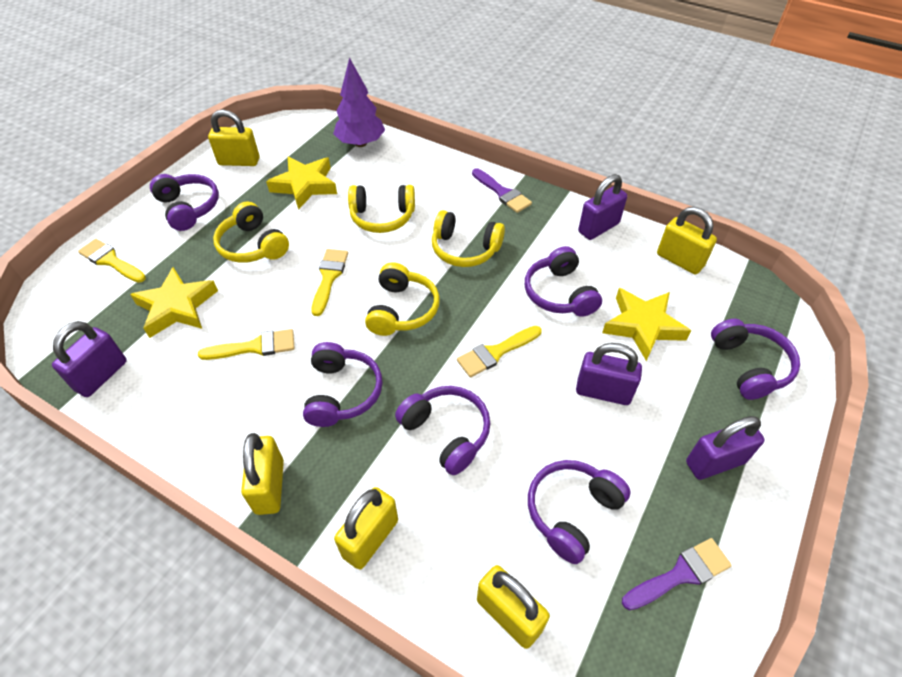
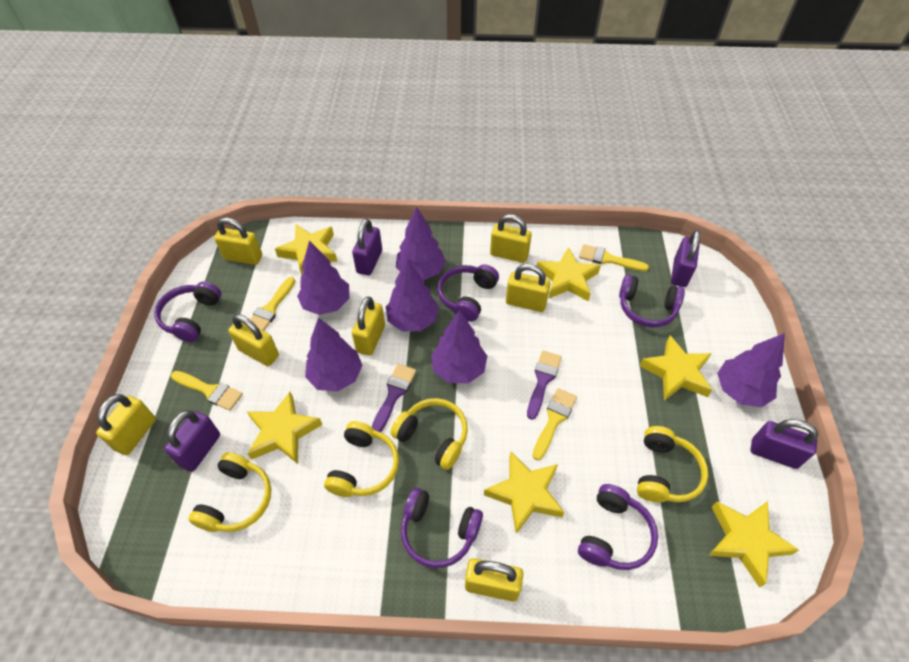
purple headphones: [150,174,219,231] [303,342,383,427] [395,386,490,475] [525,246,602,317] [528,460,631,564] [711,319,800,400] = 6 -> [154,281,221,342] [401,488,483,568] [437,264,499,322] [578,484,658,570] [619,275,685,327] = 5
purple tree: [333,57,385,147] = 1 -> [297,241,350,315] [305,318,363,392] [386,258,439,331] [396,207,446,280] [431,310,487,383] [717,333,785,407] = 6
yellow padlock: [208,110,259,166] [241,433,284,515] [334,487,398,569] [477,565,550,649] [657,207,717,274] = 5 -> [96,394,156,455] [214,218,262,265] [228,314,279,366] [352,296,385,356] [465,558,523,602] [490,214,532,263] [506,264,551,312] = 7
yellow star: [130,267,218,338] [266,156,337,210] [602,288,691,361] = 3 -> [247,392,322,464] [275,225,337,275] [484,451,565,534] [537,247,601,301] [640,336,712,401] [708,501,799,587] = 6

